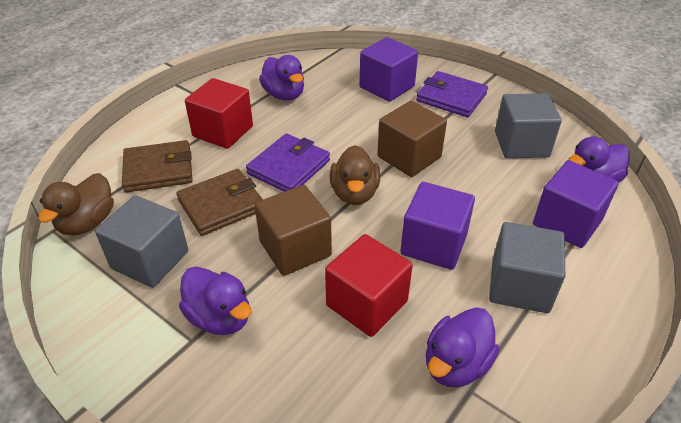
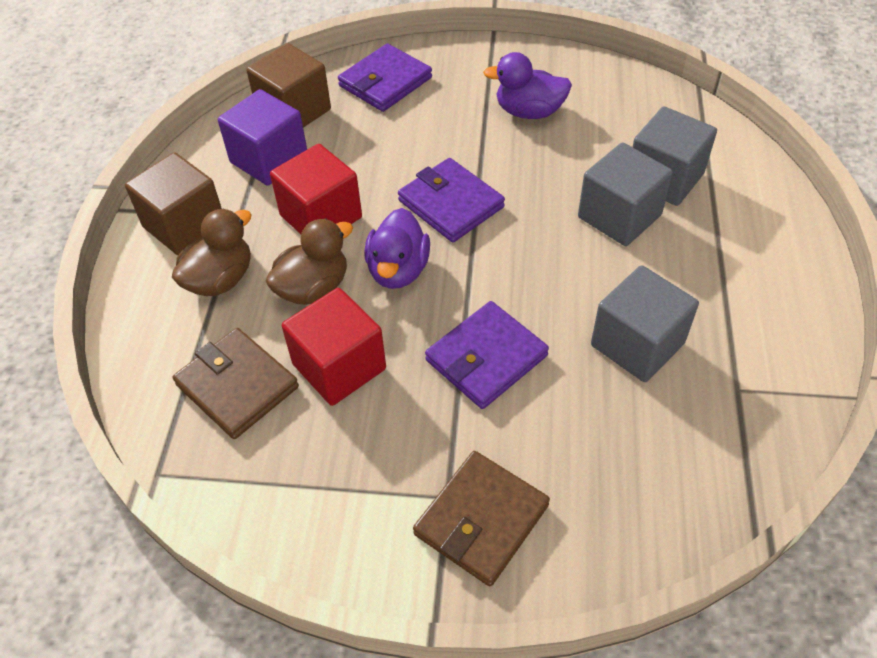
purple cube: [359,37,418,102] [400,182,475,270] [533,160,619,248] = 3 -> [218,89,307,186] = 1
purple duck: [179,266,252,335] [259,55,304,100] [426,307,499,387] [568,137,630,182] = 4 -> [364,208,430,289] [483,52,572,119] = 2
purple wallet: [246,134,330,192] [416,71,488,117] = 2 -> [338,43,432,112] [398,158,505,242] [425,301,549,409] = 3

